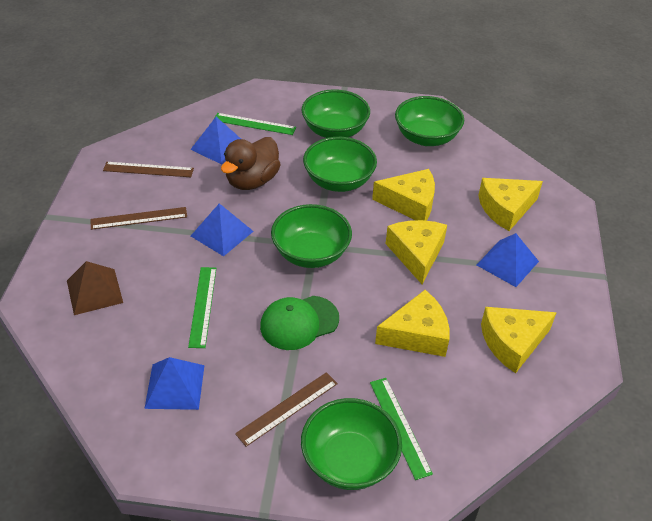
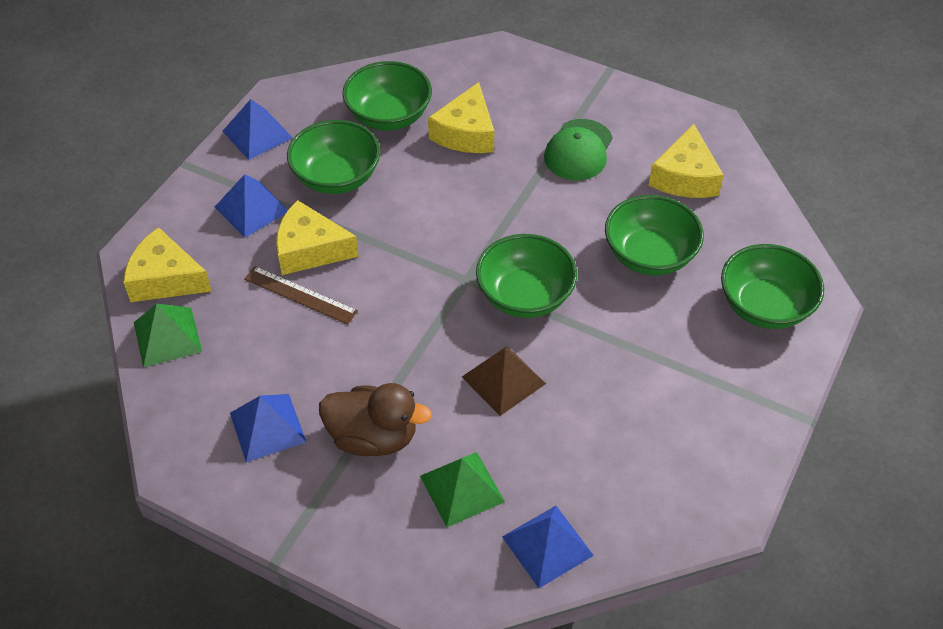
brown ruler: [91,207,187,230] [103,162,194,177] [235,372,338,447] = 3 -> [244,266,358,325] = 1
green pyramid: none = 0 -> [134,304,202,368] [420,452,505,527] = 2
green ruler: [188,267,216,348] [213,113,296,135] [370,378,433,480] = 3 -> none = 0
yellow cheese: [372,169,435,221] [375,290,449,357] [386,220,447,284] [478,178,543,231] [481,307,557,373] = 5 -> [123,227,212,302] [276,200,359,275] [428,82,494,153] [649,124,724,198] = 4

